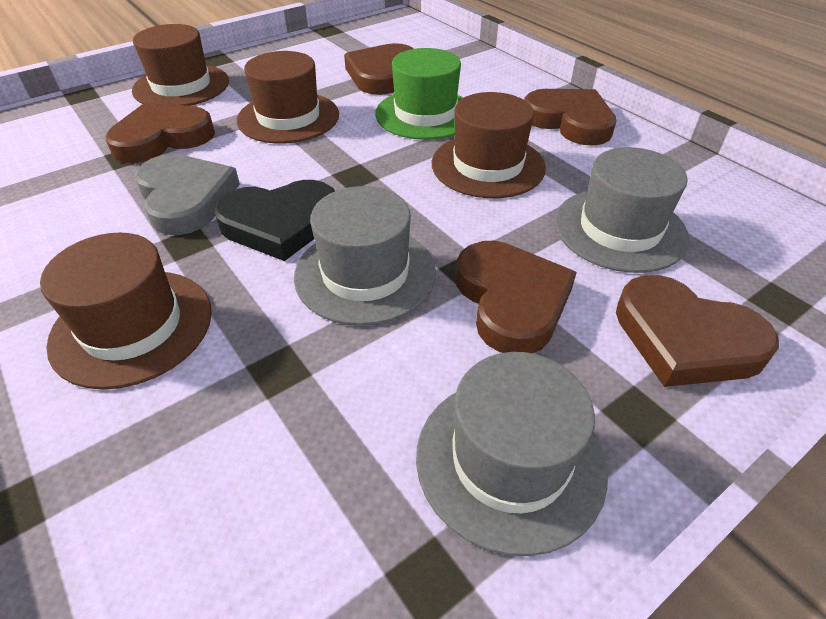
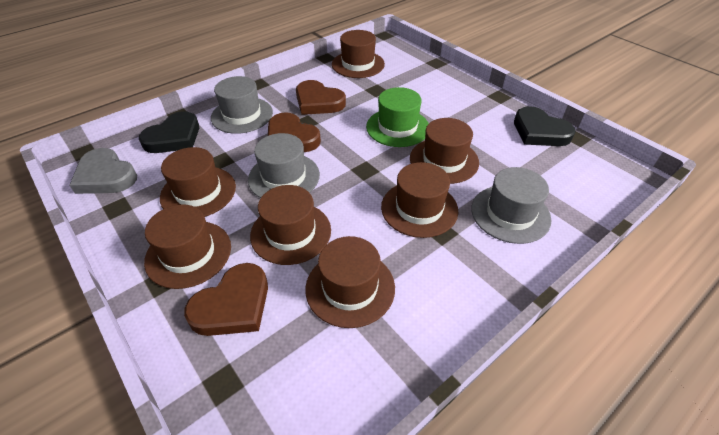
black heart: [214,180,335,261] = 1 -> [139,111,199,153] [514,106,576,146] = 2
brown hat: [40,233,212,390] [132,24,229,106] [237,51,339,144] [432,92,546,198] = 4 -> [144,204,231,289] [160,147,236,217] [250,185,331,265] [305,236,395,328] [332,30,385,78] [381,162,458,238] [410,118,479,184] = 7
brown heart: [106,103,215,163] [344,43,413,95] [455,241,577,354] [524,89,616,146] [616,275,779,387] = 5 -> [184,263,268,336] [268,112,321,152] [296,80,346,115] = 3

